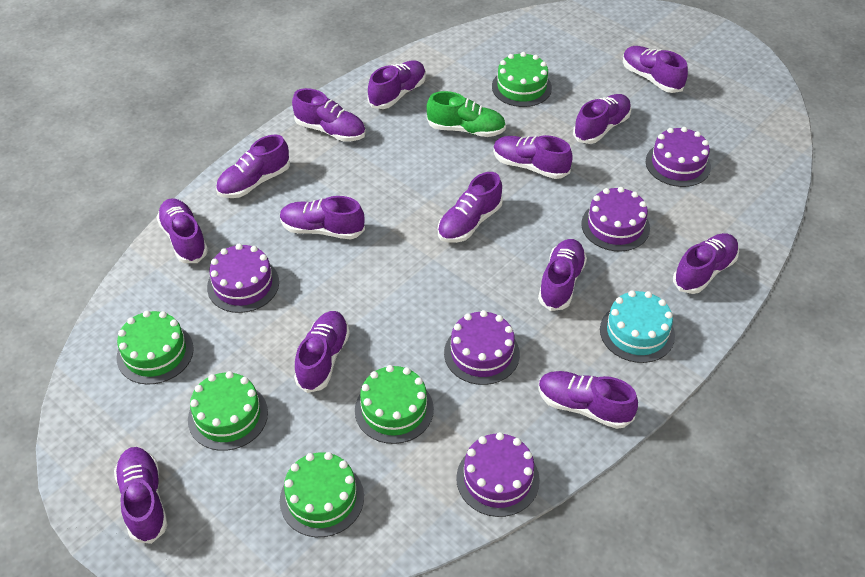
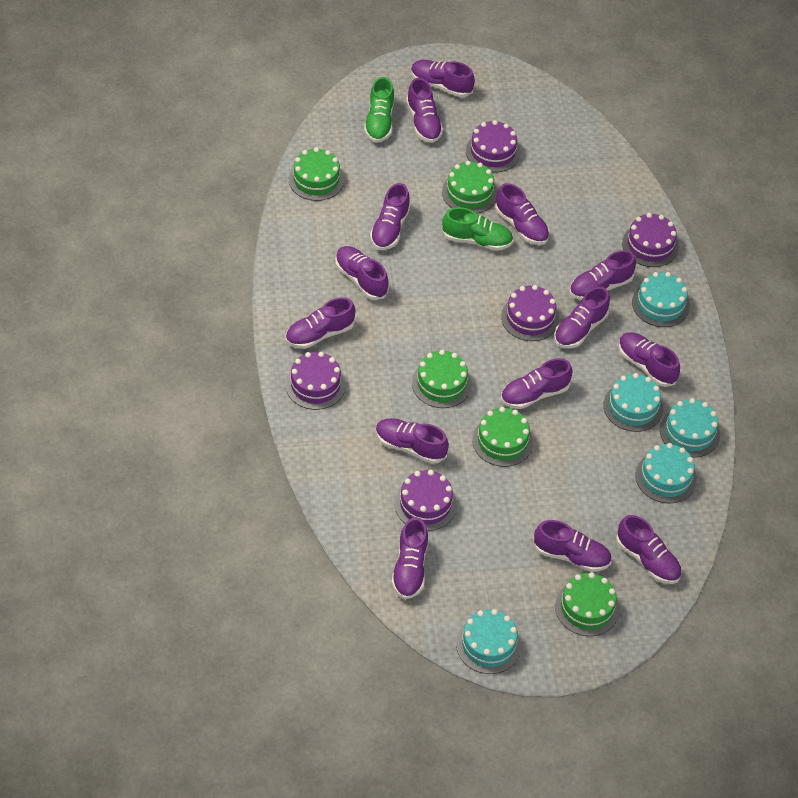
green shoe: [427,91,506,137] = 1 -> [364,77,394,143] [442,207,513,251] = 2
turquoise cake: [600,290,675,363] = 1 -> [456,609,521,674] [603,373,663,432] [632,272,690,327] [635,443,697,504] [660,398,720,458] = 5

